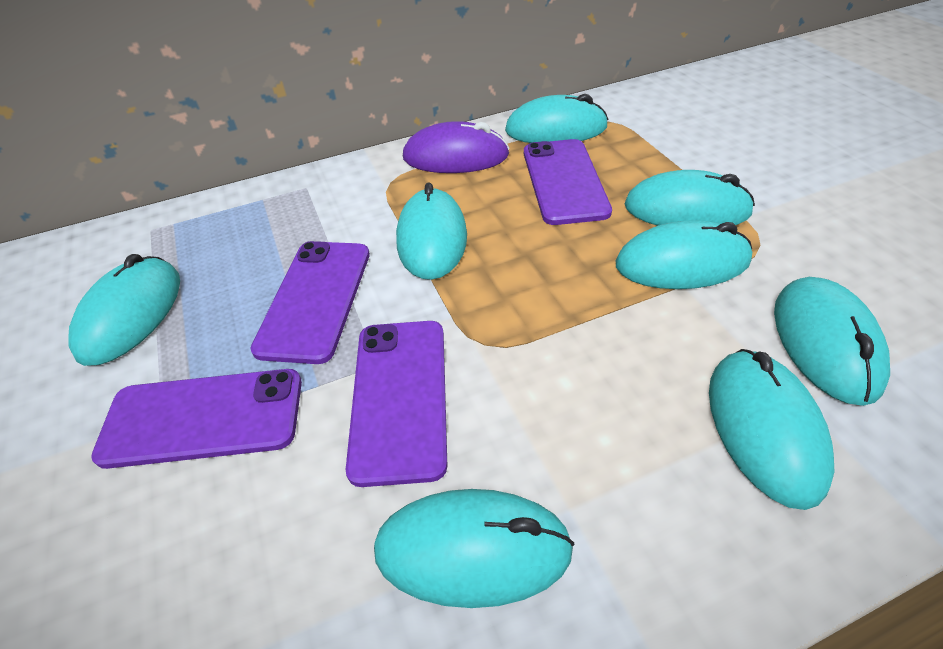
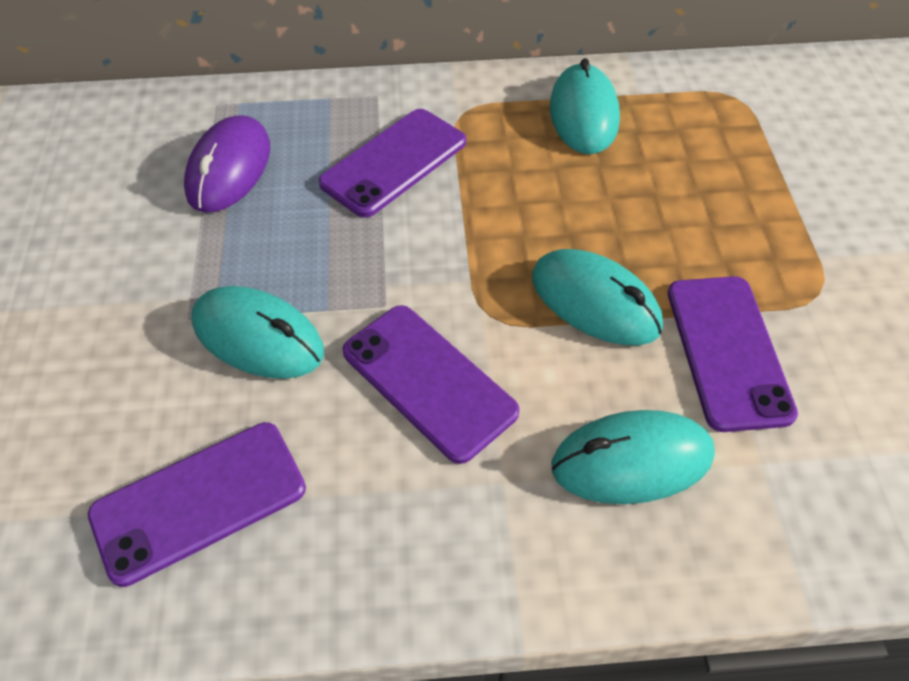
turquoise mouse: [69,254,180,366] [374,489,574,608] [396,182,467,280] [505,94,608,143] [616,220,752,289] [625,170,755,226] [709,349,835,510] [774,277,890,406] = 8 -> [192,286,324,379] [532,249,663,346] [550,58,620,154] [552,410,715,504] = 4

